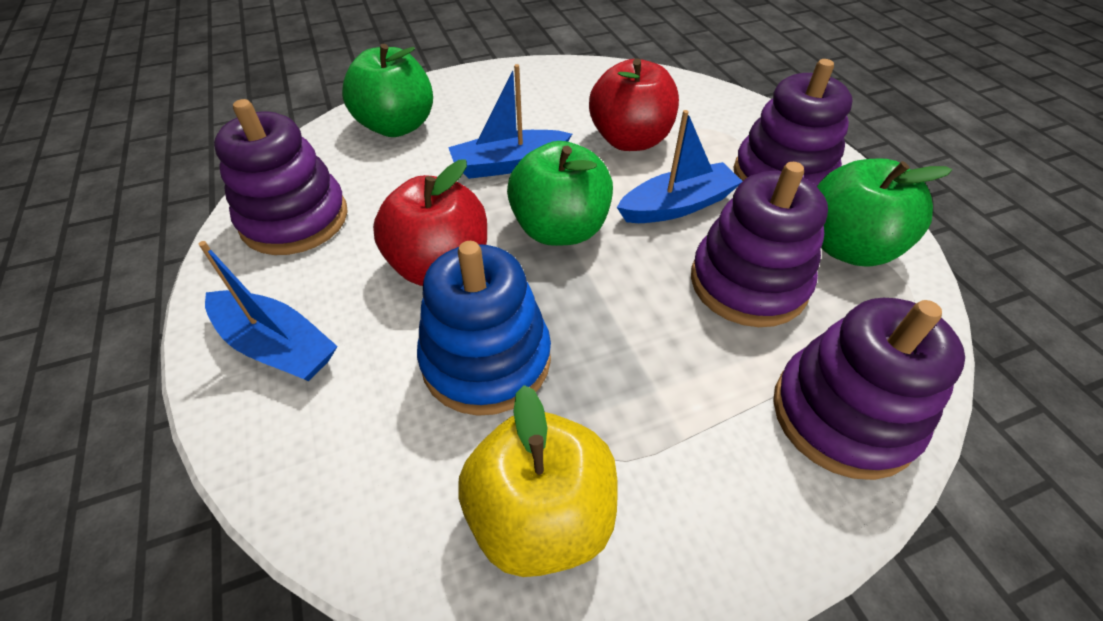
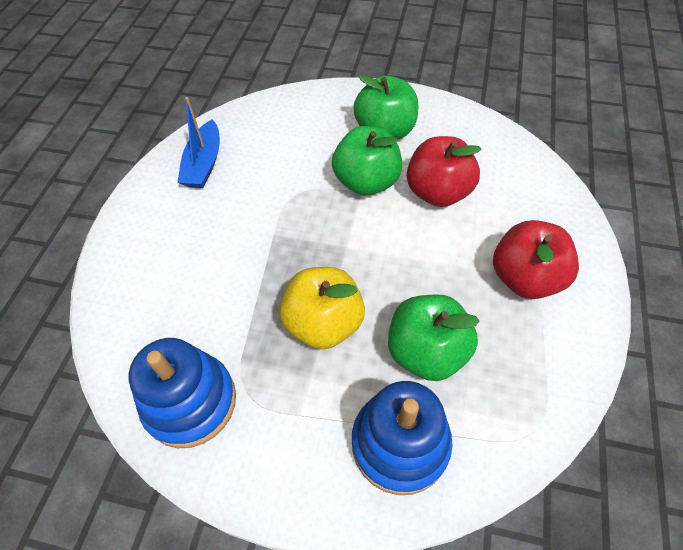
blue boat: [199,241,338,381] [448,64,572,179] [617,110,742,223] = 3 -> [177,97,220,188] = 1
blue stacking toy: [417,241,551,416] = 1 -> [129,338,236,448] [352,381,453,495] = 2
purple stacking toy: [214,99,348,255] [691,162,828,327] [733,59,853,187] [773,298,965,480] = 4 -> none = 0

